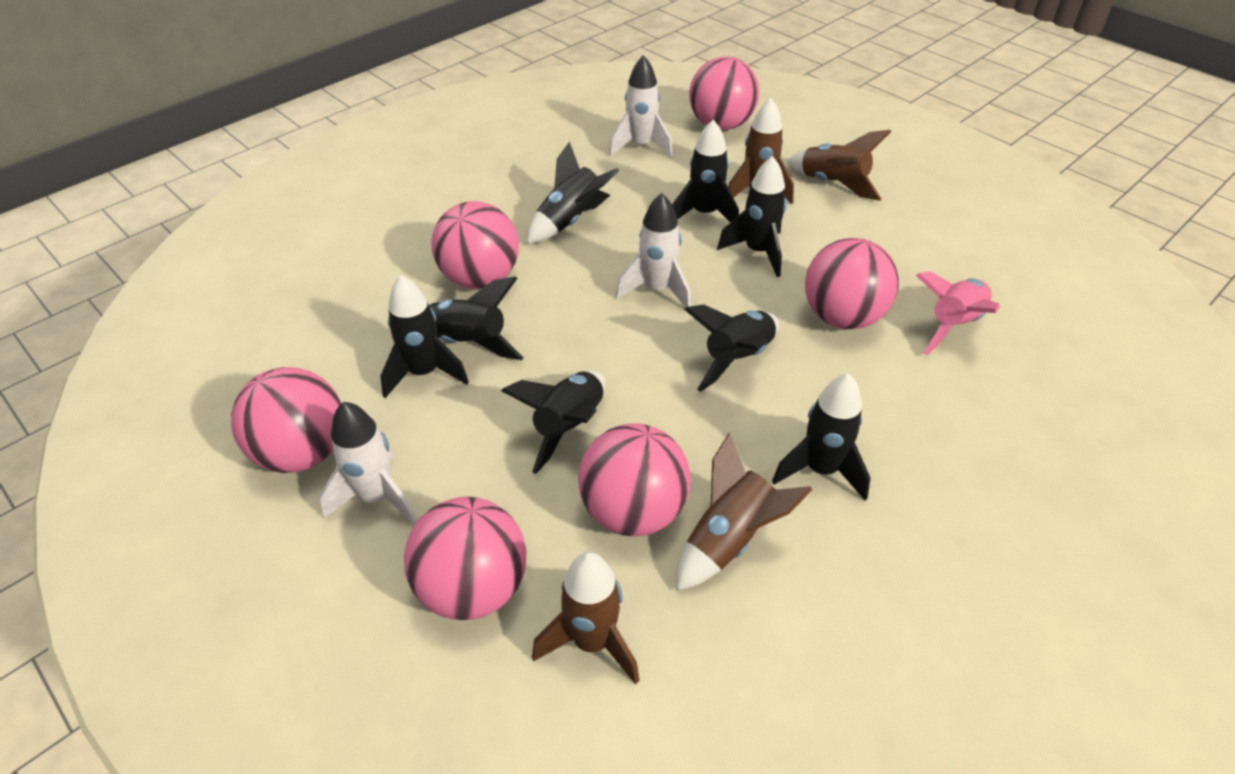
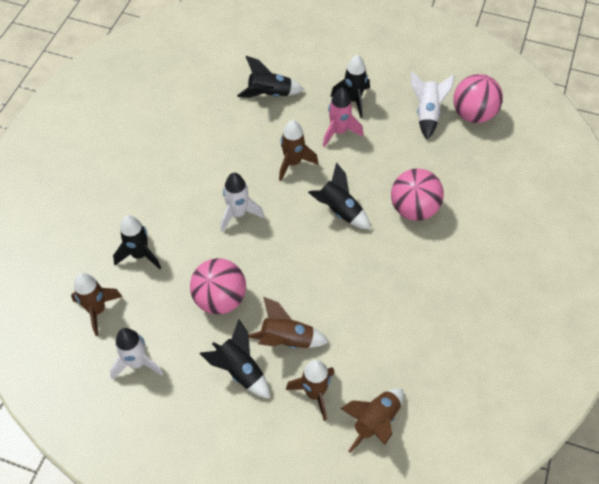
black rocket: [380,275,469,398] [429,276,524,360] [501,371,605,474] [527,141,619,244] [672,120,739,223] [684,304,779,392] [717,156,787,277] [772,373,871,500] = 8 -> [113,215,161,269] [199,319,270,398] [237,56,304,98] [308,162,371,229] [330,55,370,118] = 5
brown rocket: [532,552,640,684] [676,433,813,591] [728,98,794,204] [787,130,891,201] = 4 -> [71,273,122,336] [248,297,329,348] [279,120,318,181] [286,360,335,421] [340,388,404,453] = 5
pink ball: [231,367,341,473] [404,497,526,620] [431,201,519,289] [578,423,691,536] [689,57,759,130] [805,238,899,329] = 6 -> [190,258,246,315] [391,168,444,221] [453,74,503,123] = 3

